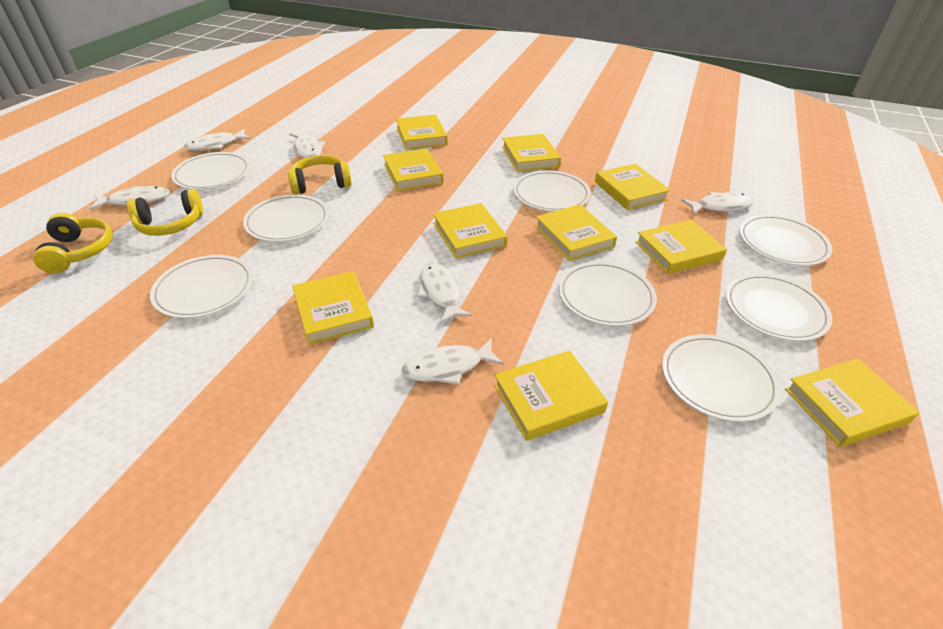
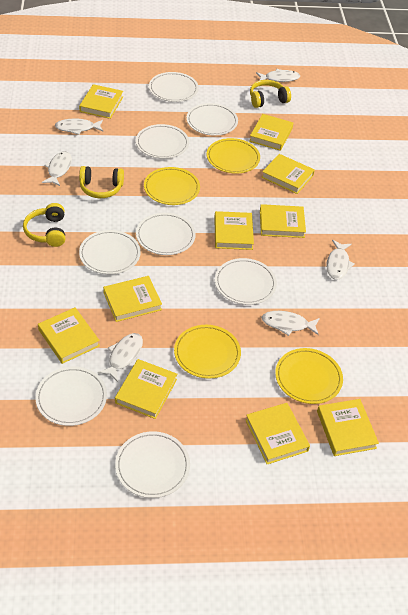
yellow plate: none = 0 -> [144,167,200,205] [174,325,241,379] [207,138,260,174] [275,348,343,404] = 4

